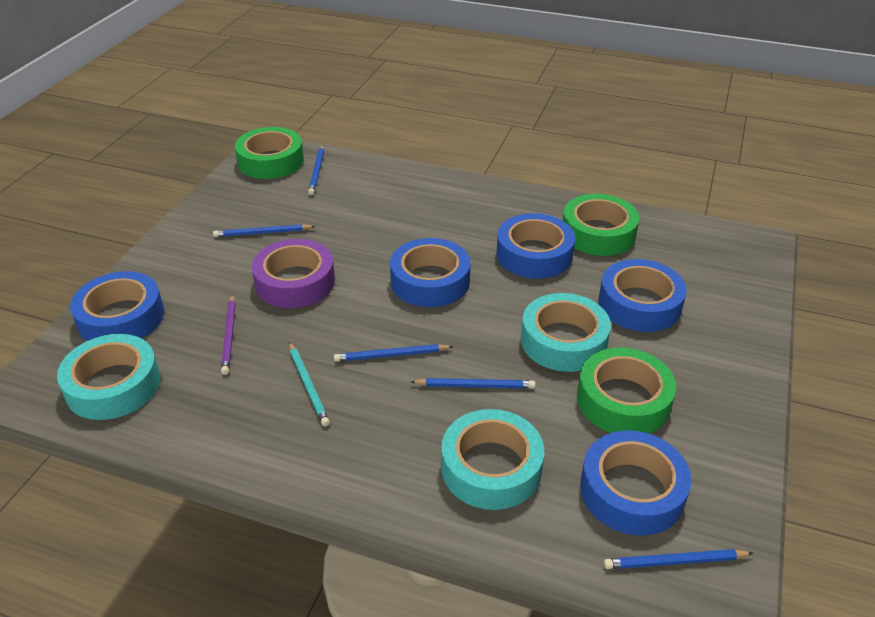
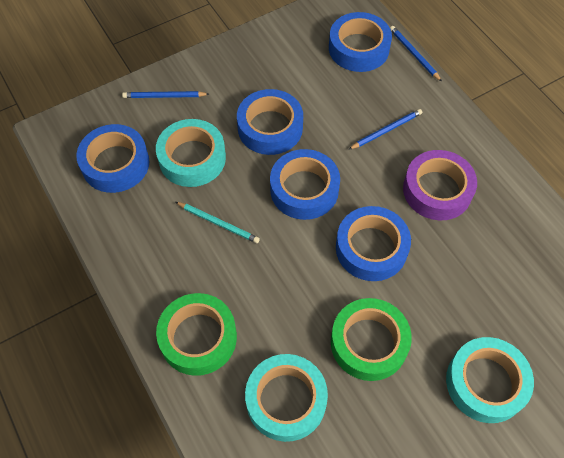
blue pencil: [213,224,315,237] [308,145,324,195] [334,344,454,362] [411,378,536,389] [604,549,753,569] = 5 -> [122,91,209,98] [348,109,422,150] [390,26,442,82] = 3
green tape: [235,127,304,179] [563,194,639,256] [577,347,676,434] = 3 -> [156,293,237,376] [331,298,412,381] = 2
purple pencil: [221,294,236,375] = 1 -> none = 0

